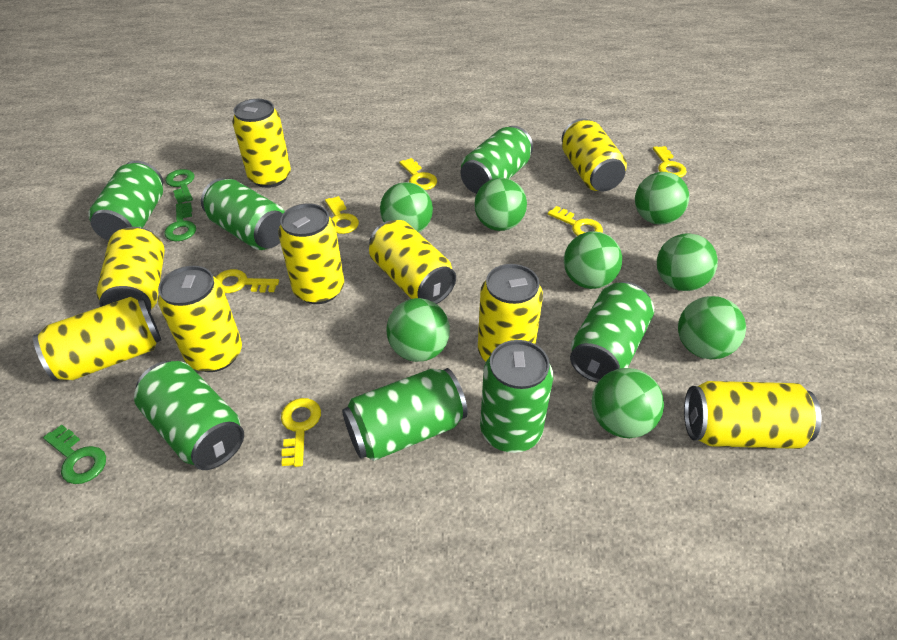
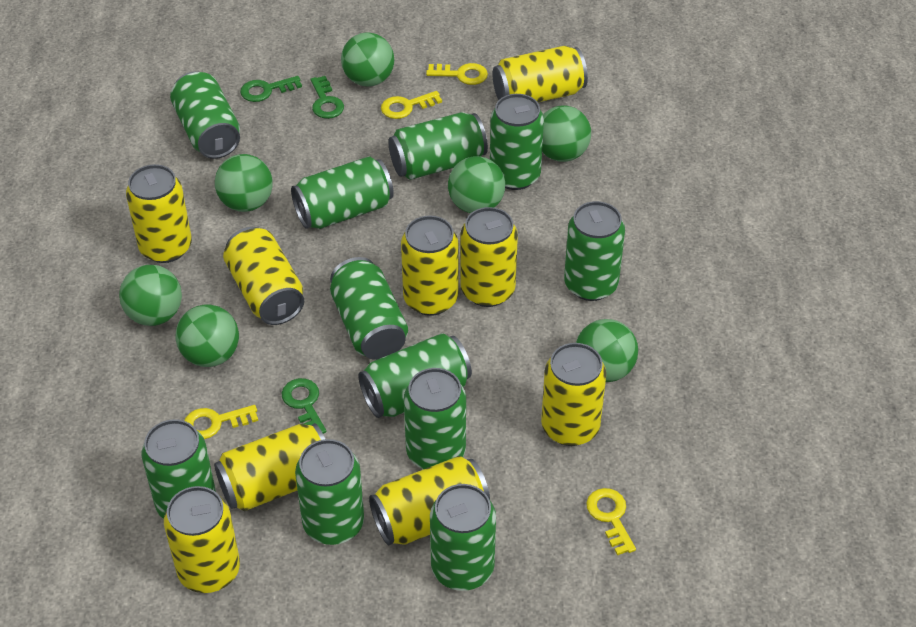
green ball: [380,182,433,233] [386,298,450,362] [474,178,527,231] [564,231,622,289] [592,368,664,438] [635,172,689,225] [657,233,718,291] [678,296,746,360] = 8 -> [119,265,182,326] [175,304,239,367] [215,154,273,212] [341,32,394,86] [448,156,505,213] [542,105,591,162] [576,319,638,382] = 7
green can: [88,161,163,241] [134,361,244,470] [201,178,285,250] [342,368,468,461] [461,126,533,194] [480,340,553,453] [570,282,654,383] = 7 -> [141,419,216,519] [170,71,240,159] [291,156,394,229] [295,439,364,545] [330,257,408,360] [358,333,472,418] [388,112,488,180] [404,368,466,469] [430,484,496,591] [490,94,544,190] [564,201,625,301] = 11
yellow key: [216,269,279,293] [281,398,321,467] [325,196,359,234] [399,158,437,190] [548,206,603,236] [653,146,687,178] = 6 -> [184,405,258,439] [381,91,442,119] [426,63,488,85] [586,488,636,555] = 4

